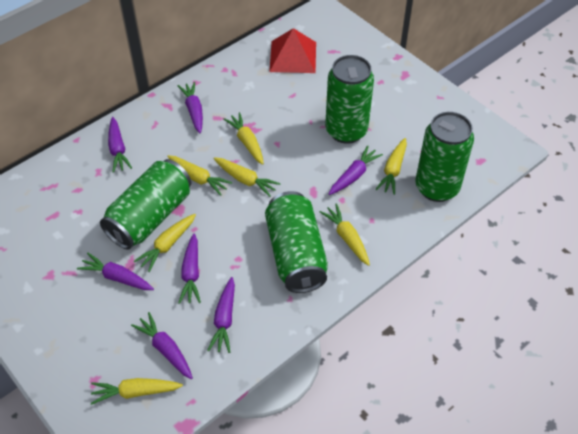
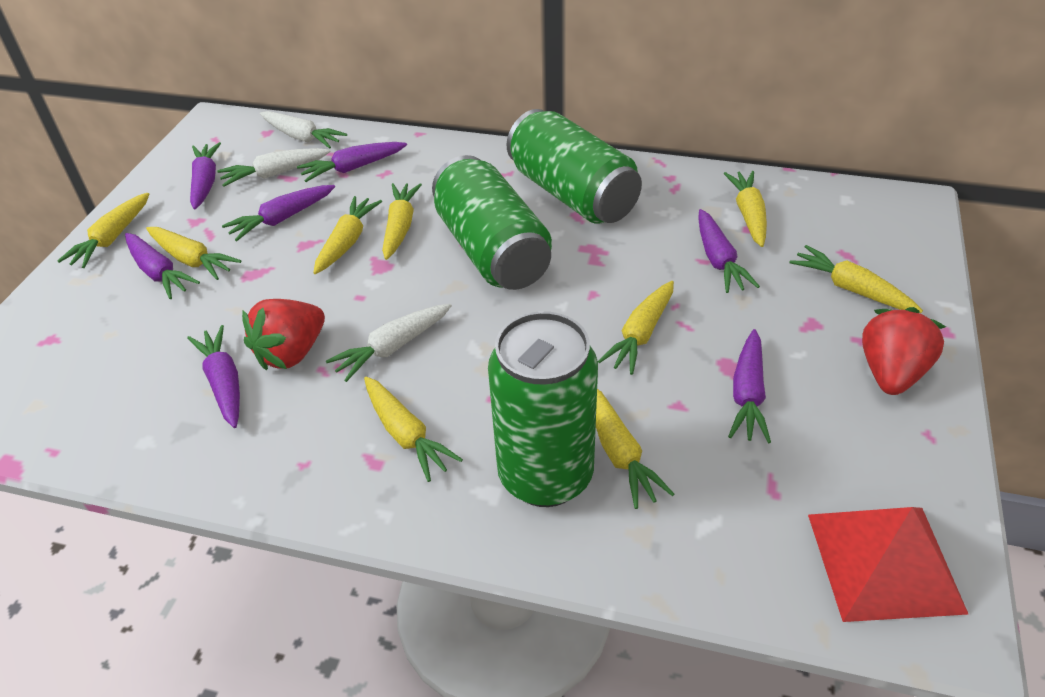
green can: [100,159,191,250] [265,191,328,293] [325,55,374,144] [415,112,474,202] = 4 -> [432,155,552,290] [488,311,598,507] [507,109,642,224] = 3
red strawberry: none = 0 -> [242,299,325,370] [862,307,946,395] = 2
white carrot: none = 0 -> [217,148,331,187] [260,111,347,149] [326,304,452,382] = 3
yellow carrot: [90,378,183,405] [134,214,196,272] [167,155,232,196] [214,157,281,197] [223,112,264,165] [319,204,370,266] [376,138,407,195] = 7 -> [57,193,149,268] [146,227,241,280] [313,196,382,274] [364,376,463,482] [382,183,422,260] [596,389,674,509] [598,281,674,375] [723,171,767,247] [789,245,923,313] = 9

